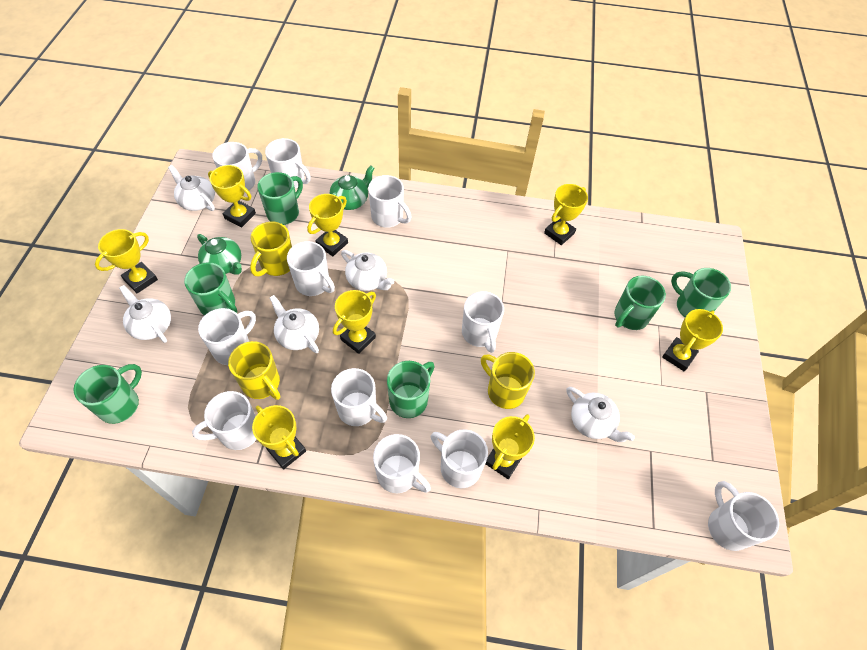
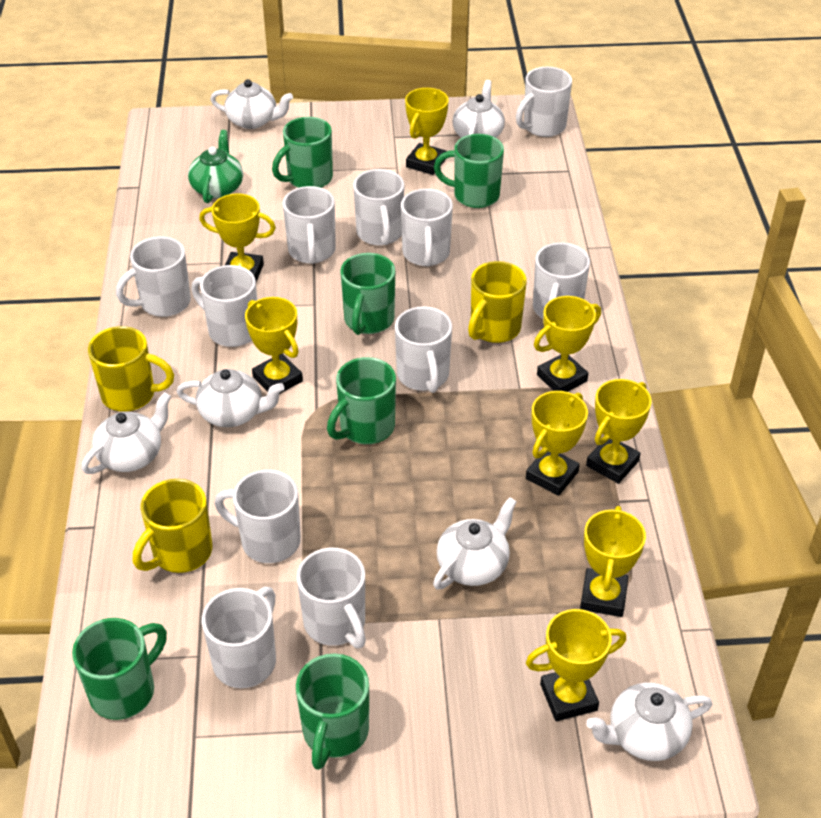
green teapot: [197,234,242,275] [330,166,374,210] = 2 -> [188,130,243,203] = 1
white teapot: [119,285,171,343] [168,165,215,211] [270,295,319,353] [341,250,394,291] [566,387,635,442] = 5 -> [82,392,171,474] [177,369,284,427] [210,79,293,129] [433,497,517,590] [452,80,505,138] [586,683,712,761] = 6

